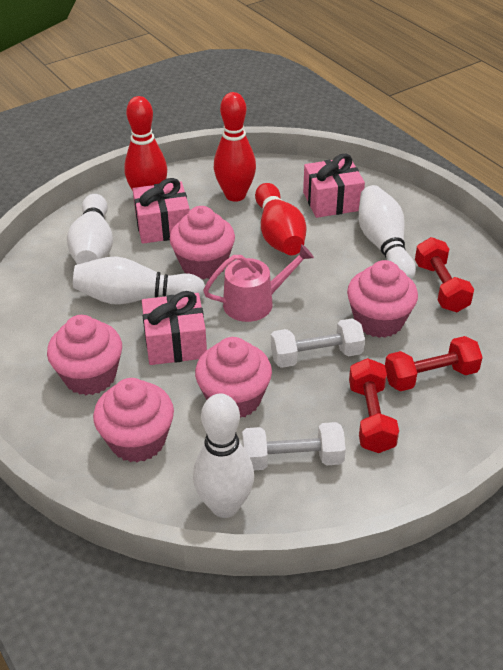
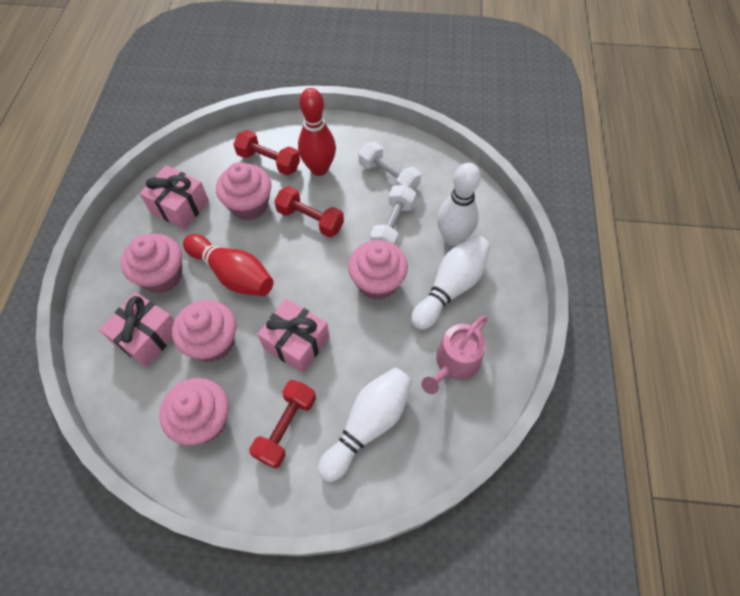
red bowling pin: [124,96,167,191] [214,92,256,202] [255,183,306,255] = 3 -> [183,234,274,296] [298,88,336,176] = 2
white bowling pin: [67,194,113,264] [73,256,205,304] [193,393,254,518] [358,185,416,280] = 4 -> [318,367,412,482] [411,235,491,330] [437,163,481,246] = 3

